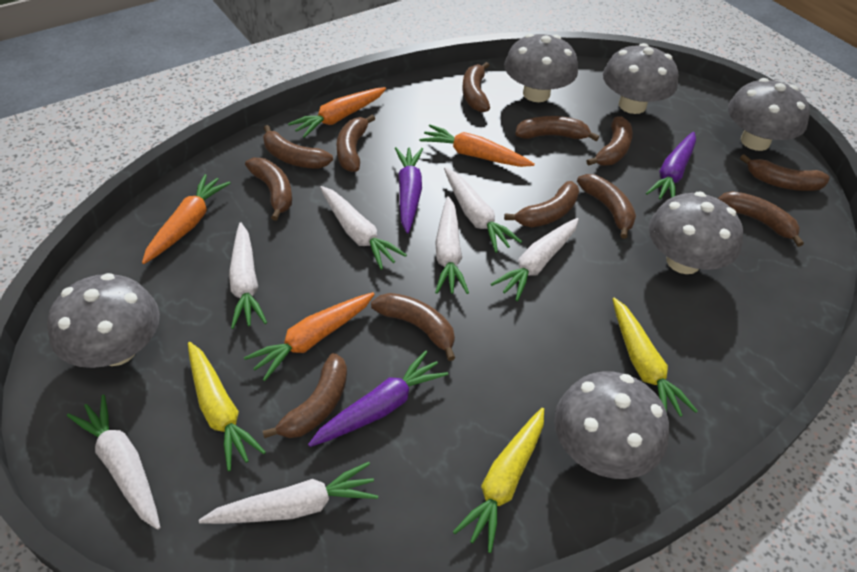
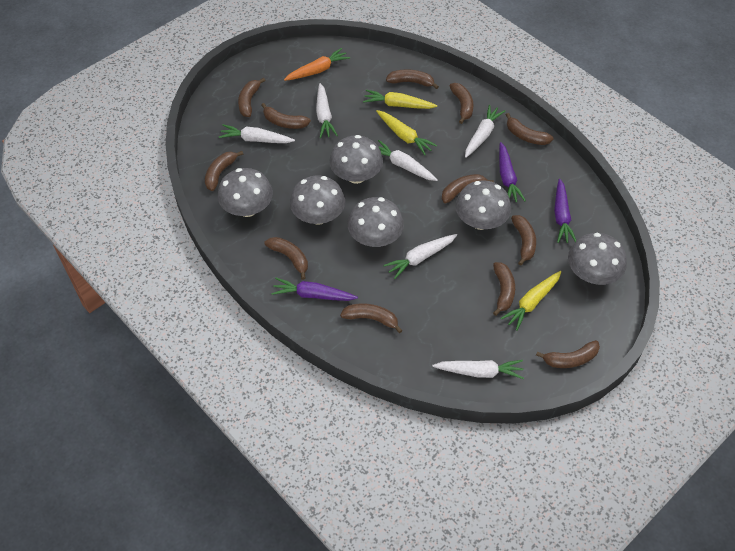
orange carrot: [142,174,231,264] [244,292,375,381] [288,87,386,138] [420,124,535,167] = 4 -> [284,48,350,81] = 1
white carrot: [67,394,160,530] [199,462,378,524] [229,222,267,329] [320,186,407,270] [435,196,469,294] [444,167,522,253] [491,218,579,301] = 7 -> [219,124,295,143] [316,83,338,138] [378,140,438,181] [383,234,457,279] [432,360,524,379] [465,105,505,158] = 6

